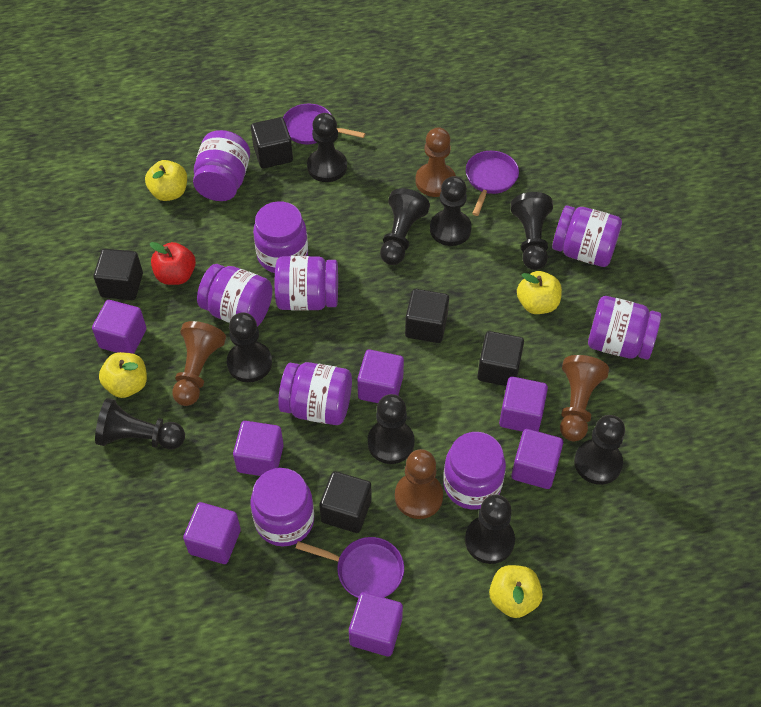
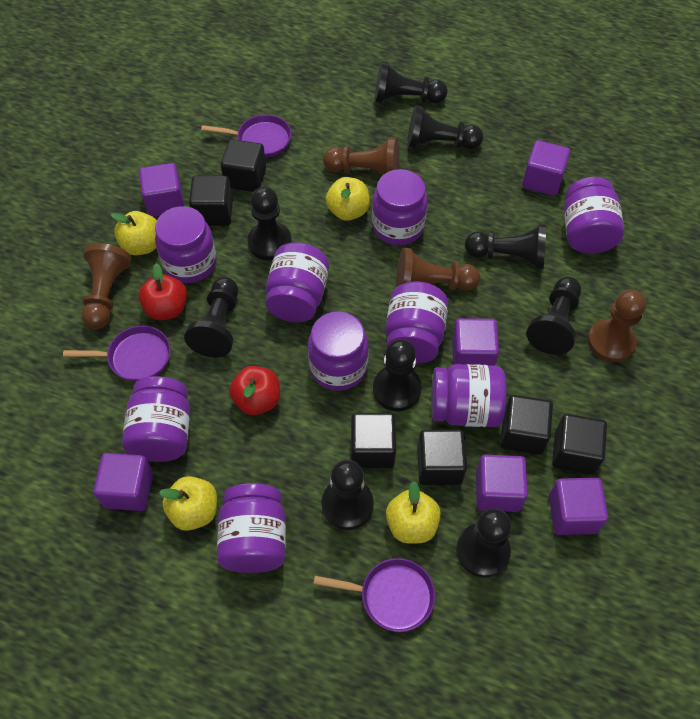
black cube: [94,249,143,300] [251,117,293,168] [319,471,372,533] [405,289,449,343] [477,331,524,386] = 5 -> [189,176,233,226] [221,139,266,192] [351,413,396,468] [417,429,467,485] [501,395,553,455] [552,414,607,475] = 6
purple cube: [92,300,147,354] [183,502,241,564] [233,421,284,476] [349,592,403,657] [357,349,404,403] [499,377,548,432] [512,429,563,489] = 7 -> [93,453,153,511] [139,163,184,217] [452,318,499,366] [476,455,528,512] [522,140,570,196] [549,478,608,535] = 6
red apple: [150,242,196,285] = 1 -> [139,263,187,320] [230,366,280,415] = 2

